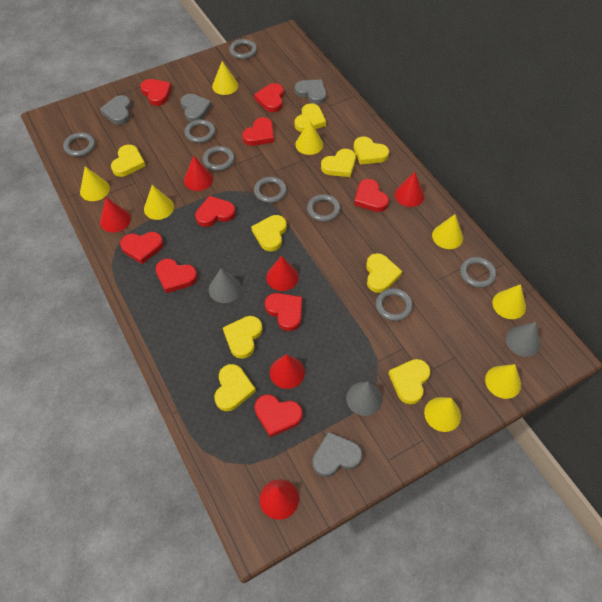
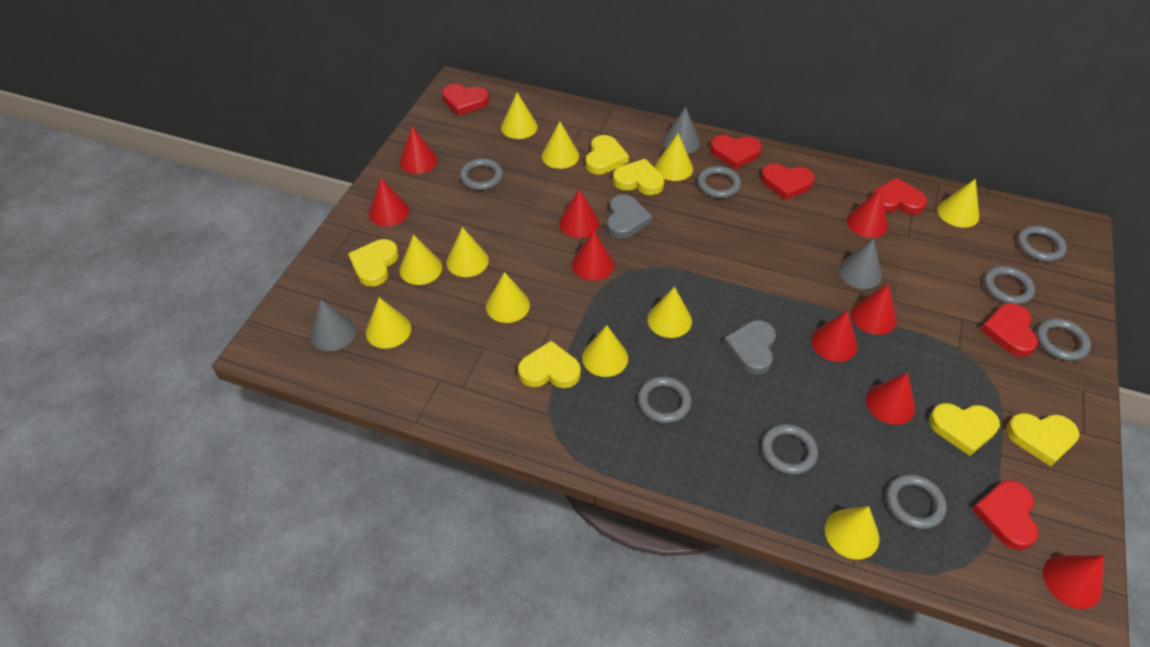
grey heart: [100,95,131,125] [181,94,212,122] [295,80,326,105] [312,432,362,477] = 4 -> [607,195,652,239] [723,320,776,375] = 2
red cone: [100,197,131,232] [184,156,213,191] [260,480,299,520] [266,256,299,291] [270,354,305,389] [395,172,424,207] = 6 -> [369,178,409,226] [399,126,438,174] [559,189,599,238] [572,231,614,281] [811,310,858,362] [846,189,888,238] [851,284,897,335] [866,372,915,425] [1043,555,1104,609] = 9
red heart: [120,232,164,264] [140,79,172,106] [155,258,198,293] [195,196,236,227] [242,117,274,146] [254,83,284,112] [254,394,302,437] [265,293,302,331] [354,179,389,212] = 9 -> [442,84,489,116] [710,135,762,169] [761,164,815,200] [872,178,927,215] [972,481,1039,550] [980,303,1038,357] = 6
yellow cone: [80,166,110,201] [144,185,174,220] [212,61,238,95] [295,120,323,155] [424,397,461,432] [432,214,463,249] [485,364,521,399] [492,284,526,319] = 8 -> [366,297,411,349] [399,235,442,285] [446,227,489,277] [486,272,530,323] [501,93,538,139] [542,121,579,169] [582,325,628,377] [647,287,692,338] [655,133,693,181] [825,506,879,560] [938,179,979,228] = 11
yellow heart: [111,145,145,177] [214,364,256,411] [223,316,262,359] [251,215,287,251] [295,103,326,132] [321,149,356,177] [354,137,389,164] [366,253,402,293] [388,359,430,405] = 9 -> [348,239,399,287] [518,341,581,388] [586,135,629,174] [613,159,664,195] [929,403,1000,456] [1006,413,1079,466] = 6

